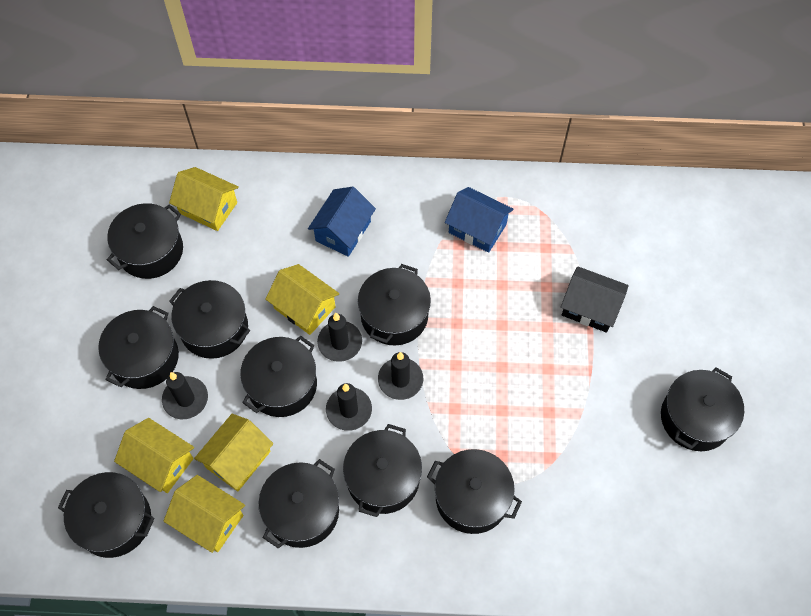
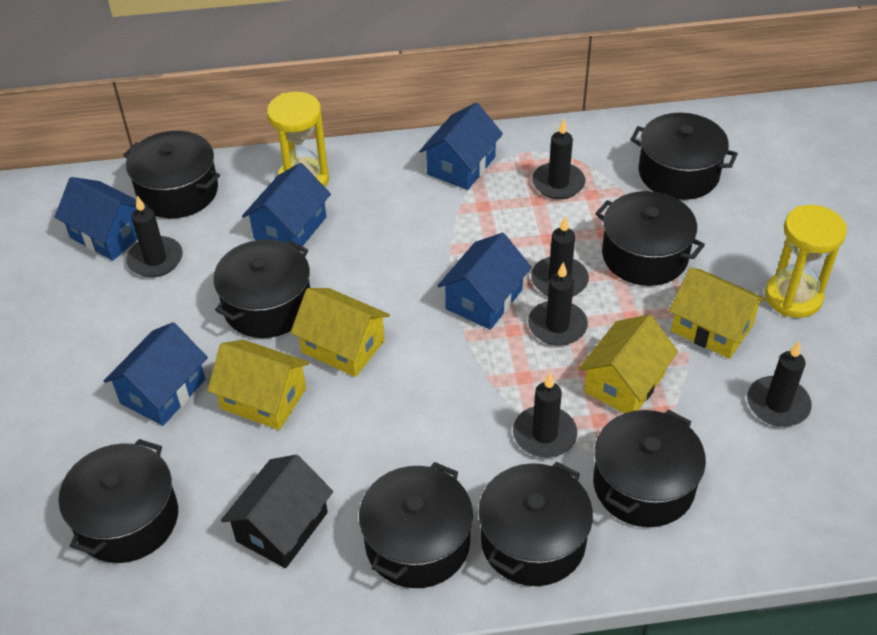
black candle: [162,372,208,419] [317,313,362,362] [326,383,372,431] [378,352,423,400] = 4 -> [126,196,183,277] [513,373,577,458] [528,262,588,346] [531,216,589,297] [532,119,585,199] [747,342,812,427] = 6
black pot: [58,472,155,558] [98,306,179,389] [107,203,183,279] [169,280,250,359] [240,336,317,417] [259,459,339,549] [343,424,422,517] [358,264,431,346] [427,449,522,534] [661,368,744,451] = 10 -> [59,439,178,563] [123,131,220,218] [213,239,310,338] [359,462,473,588] [478,462,593,586] [593,410,706,527] [595,191,705,286] [630,113,738,200] = 8
blue house: [308,187,376,257] [445,187,514,253] = 2 -> [55,177,148,261] [104,322,208,426] [242,163,331,247] [419,103,503,190] [437,233,531,330] = 5
yellow hourglass: none = 0 -> [267,92,329,187] [765,205,847,318] = 2
yellow house: [114,418,194,493] [164,475,245,553] [169,167,239,231] [194,414,274,491] [265,264,339,335] = 5 -> [207,340,309,430] [290,288,390,377] [578,314,678,413] [669,268,766,359] = 4

